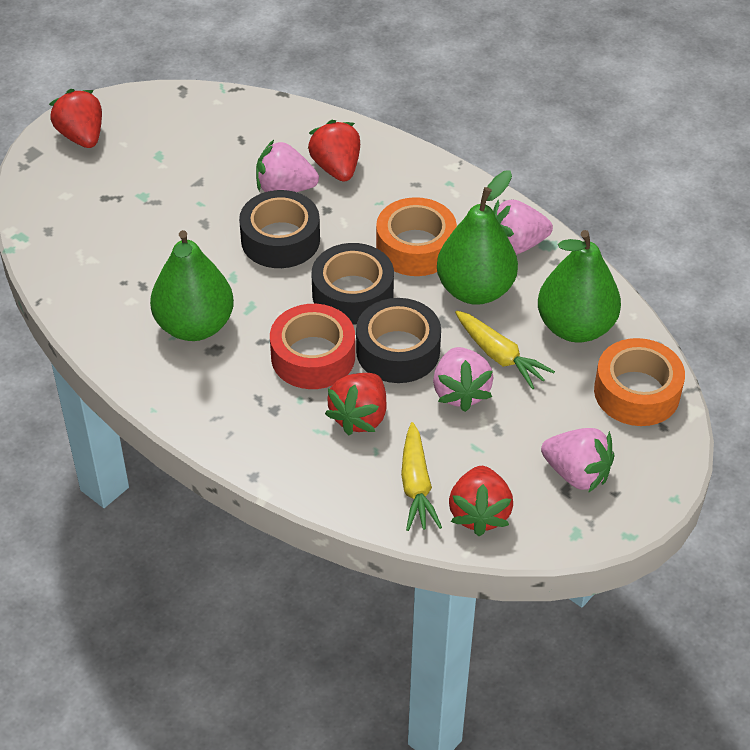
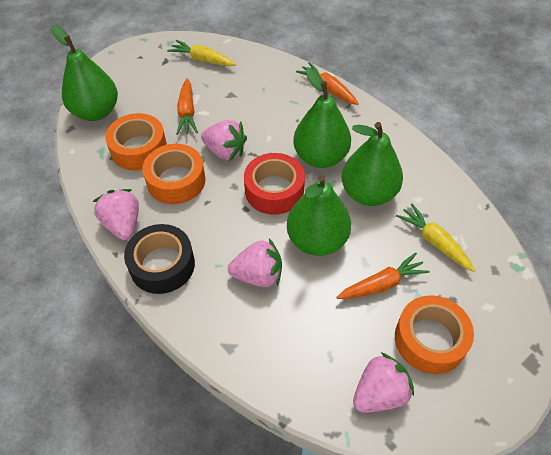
black tape: [239,190,320,268] [311,243,394,325] [356,298,441,383] = 3 -> [124,224,195,294] = 1
green pear: [150,230,234,341] [437,170,518,305] [538,230,621,343] = 3 -> [51,25,118,121] [287,175,351,256] [293,67,351,168] [342,122,403,206] = 4
orange carrot: none = 0 -> [176,78,198,135] [296,62,359,105] [336,253,430,299] = 3
orange tape: [376,197,457,276] [594,338,685,426] = 2 -> [105,113,167,170] [142,144,206,204] [395,295,474,374] = 3
red strawberry: [49,89,102,148] [308,120,360,182] [325,373,387,436] [449,466,513,536] = 4 -> none = 0

